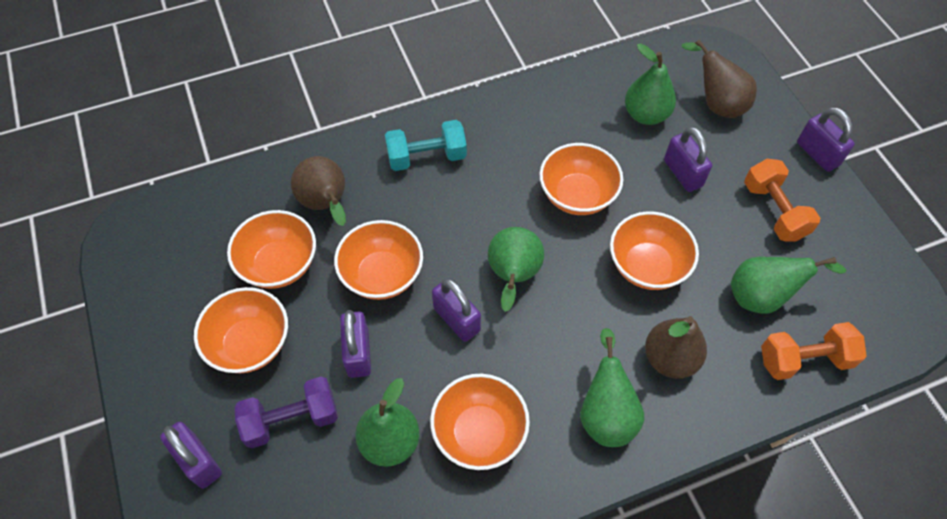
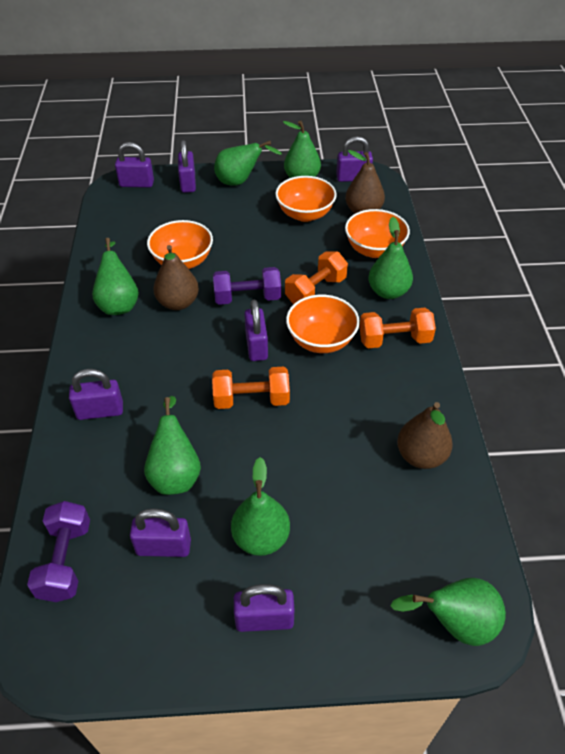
green pear: [355,378,420,467] [488,227,544,312] [580,328,644,447] [625,43,676,125] [731,257,846,314] = 5 -> [92,238,139,315] [144,396,201,495] [214,141,282,186] [231,457,290,556] [283,121,321,178] [368,217,413,299] [391,578,506,646] = 7
orange bowl: [194,287,288,373] [227,210,316,289] [334,220,423,300] [430,374,530,470] [540,143,623,215] [610,211,699,290] = 6 -> [147,220,213,269] [275,176,337,222] [286,295,360,353] [345,209,410,258] = 4
orange dumbbell: [744,159,820,242] [761,322,867,380] = 2 -> [212,367,290,409] [285,251,348,304] [359,308,436,348] = 3
purple dumbbell: [235,376,338,448] = 1 -> [27,501,90,602] [213,267,281,305] = 2
purple padlock: [160,422,222,489] [340,310,371,378] [432,278,481,342] [664,126,712,192] [797,107,855,172] = 5 -> [69,369,123,420] [115,142,154,188] [130,508,191,557] [178,140,196,193] [234,584,294,632] [244,300,268,361] [336,136,373,182] = 7
turquoise dumbbell: [385,120,467,171] = 1 -> none = 0

